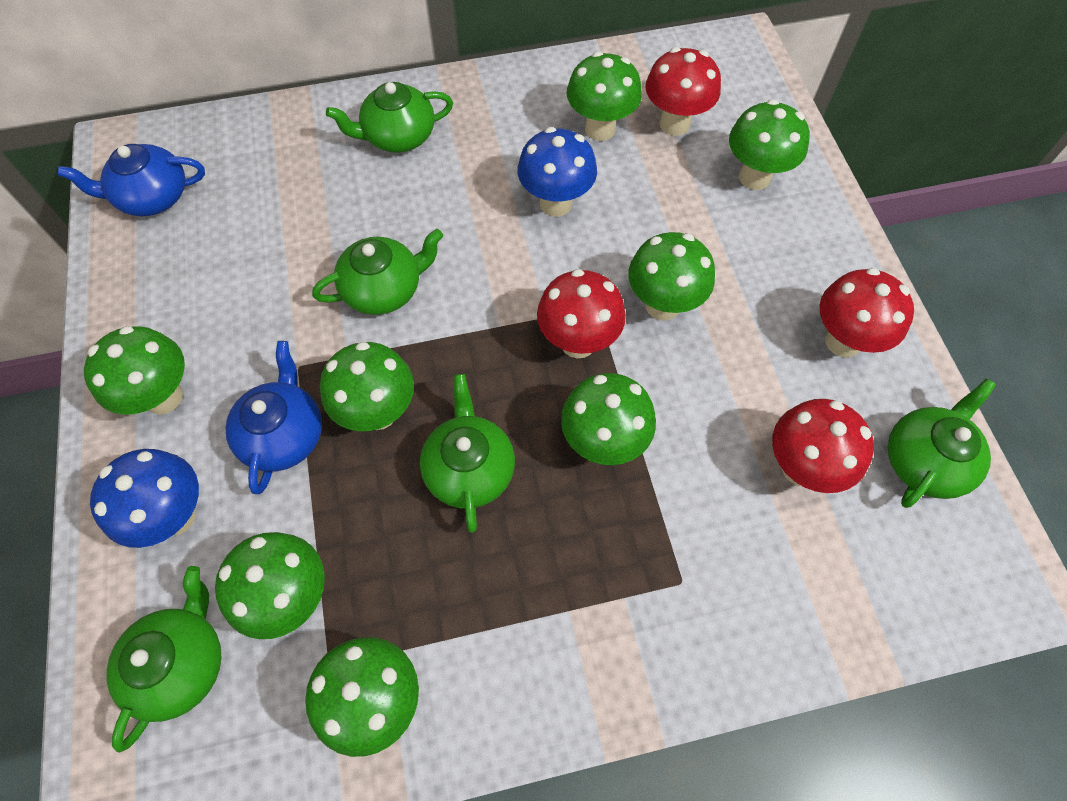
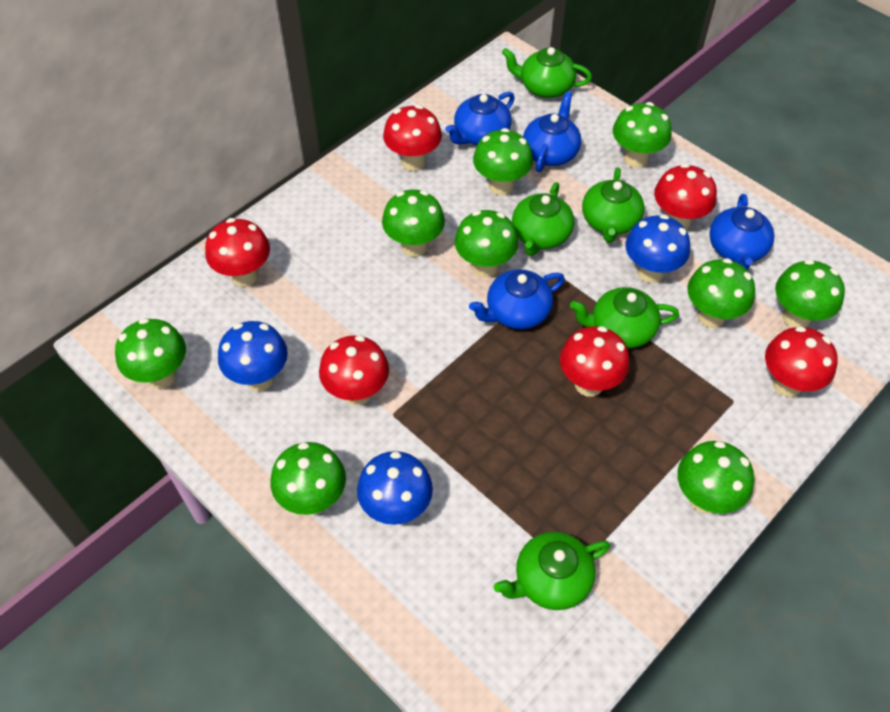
blue mushroom: [90,449,199,548] [518,127,597,217] = 2 -> [218,321,288,391] [357,451,433,525] [626,214,690,283] = 3
blue teapot: [58,144,205,216] [225,341,322,494] = 2 -> [445,92,515,145] [469,269,565,329] [523,91,581,172] [709,194,774,270] = 4
green mushroom: [84,326,185,415] [215,532,325,639] [305,637,419,757] [320,342,414,431] [561,373,656,465] [567,52,642,141] [628,232,715,321] [729,99,810,190] = 8 -> [115,318,186,389] [270,442,346,515] [382,190,445,257] [454,210,518,278] [473,128,533,196] [613,102,672,168] [677,441,754,514] [687,258,755,328] [775,259,845,328] = 9
red mushroom: [537,269,626,358] [645,47,721,136] [772,399,874,493] [819,268,914,357] = 4 -> [205,218,270,287] [319,335,389,406] [383,105,442,171] [560,326,630,397] [654,163,717,230] [765,326,838,397] = 6

